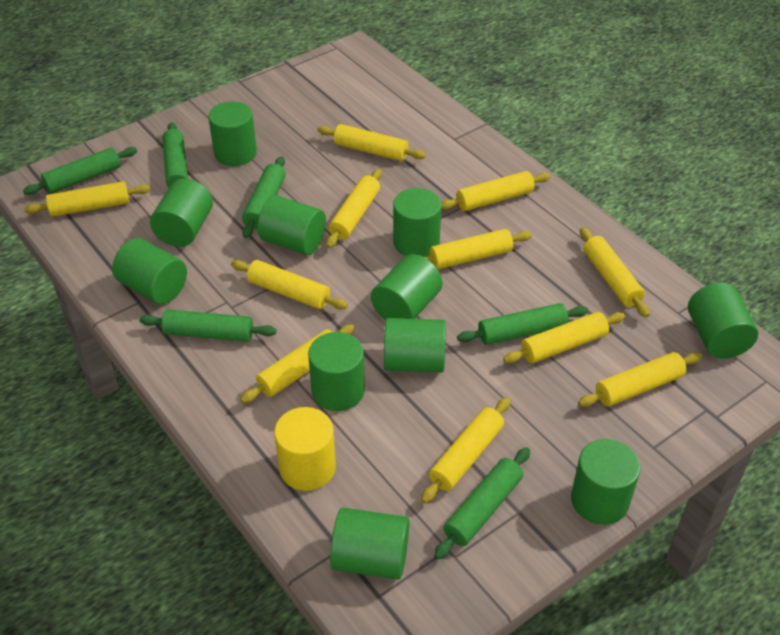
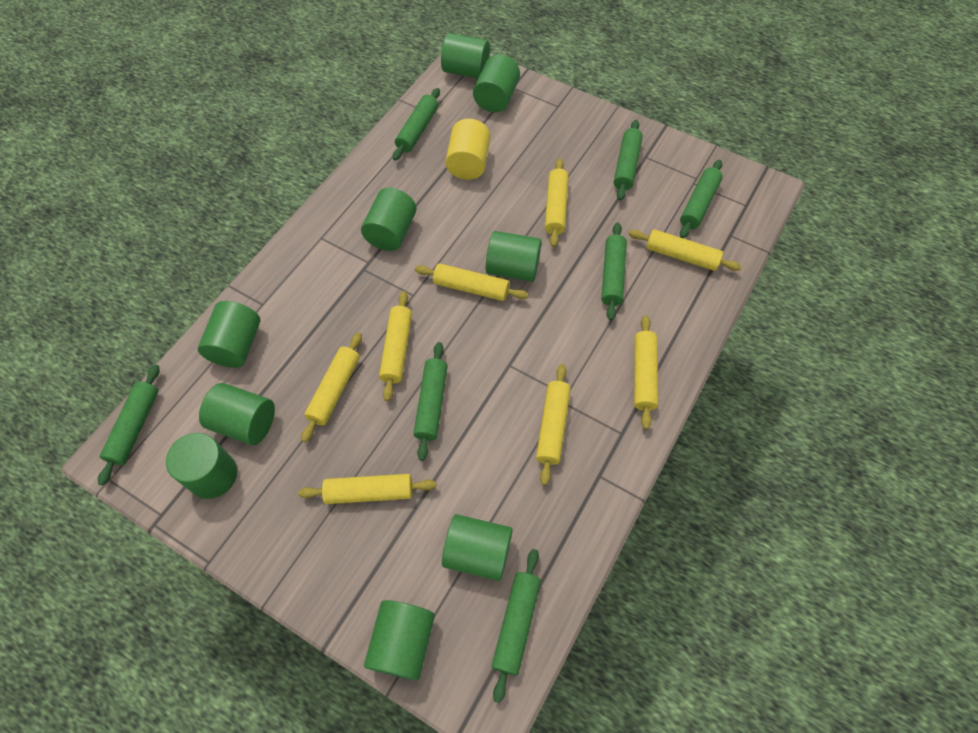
green cylinder: [112,238,187,304] [150,178,213,247] [208,101,257,166] [257,195,326,255] [308,332,365,411] [330,508,409,580] [371,254,443,320] [384,318,446,373] [393,188,442,257] [571,439,640,525] [688,282,758,359] = 11 -> [166,433,237,499] [198,301,261,368] [199,383,275,445] [361,188,416,251] [364,600,435,681] [441,33,490,78] [442,514,512,581] [473,54,520,113] [486,231,542,282] = 9
green rolling pin: [23,147,137,195] [139,309,277,342] [162,122,188,188] [242,156,286,238] [434,447,530,559] [457,303,588,345] = 6 -> [98,365,159,486] [393,88,440,161] [414,342,448,461] [492,549,541,703] [601,223,627,321] [614,120,643,201] [680,160,722,238] = 7
yellow rolling pin: [24,181,150,217] [231,260,348,310] [240,324,354,403] [317,124,426,161] [326,169,382,248] [421,398,510,503] [424,229,532,269] [441,171,551,211] [503,312,625,363] [578,352,702,407] [580,227,650,317] = 11 -> [298,474,436,504] [301,332,362,443] [379,291,412,401] [415,263,529,301] [536,364,571,485] [545,159,568,247] [629,229,742,271] [634,315,658,429] = 8

